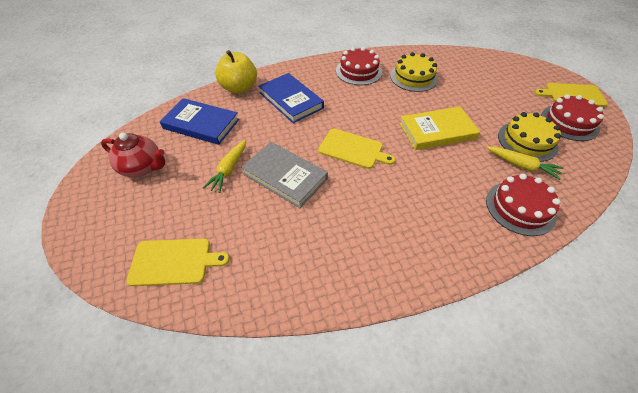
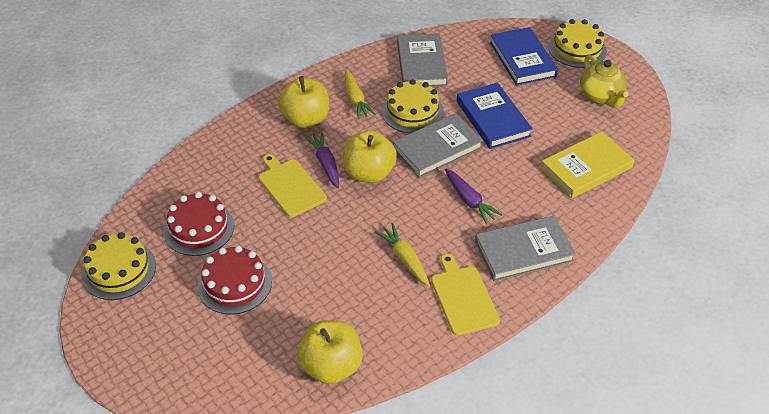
grey book: [241,142,328,208] = 1 -> [393,113,484,178] [397,34,448,87] [475,216,576,282] = 3
purple carrot: none = 0 -> [304,132,339,188] [445,168,502,224] = 2
red cake: [336,47,382,85] [486,174,561,236] [541,94,604,141] = 3 -> [163,192,234,256] [198,246,272,314] = 2
red teapot: [101,133,165,177] = 1 -> none = 0
yellow apple: [215,50,257,94] = 1 -> [278,76,329,128] [297,320,363,384] [343,131,397,183] = 3
yellow cake: [390,52,438,92] [498,112,561,162] = 2 -> [81,232,156,300] [382,79,444,133] [548,19,607,68] = 3
yellow cutting board: [126,238,229,286] [318,129,395,169] [534,83,608,107] = 3 -> [258,154,327,217] [431,254,500,336] = 2
yellow teapot: none = 0 -> [579,55,629,108] = 1

